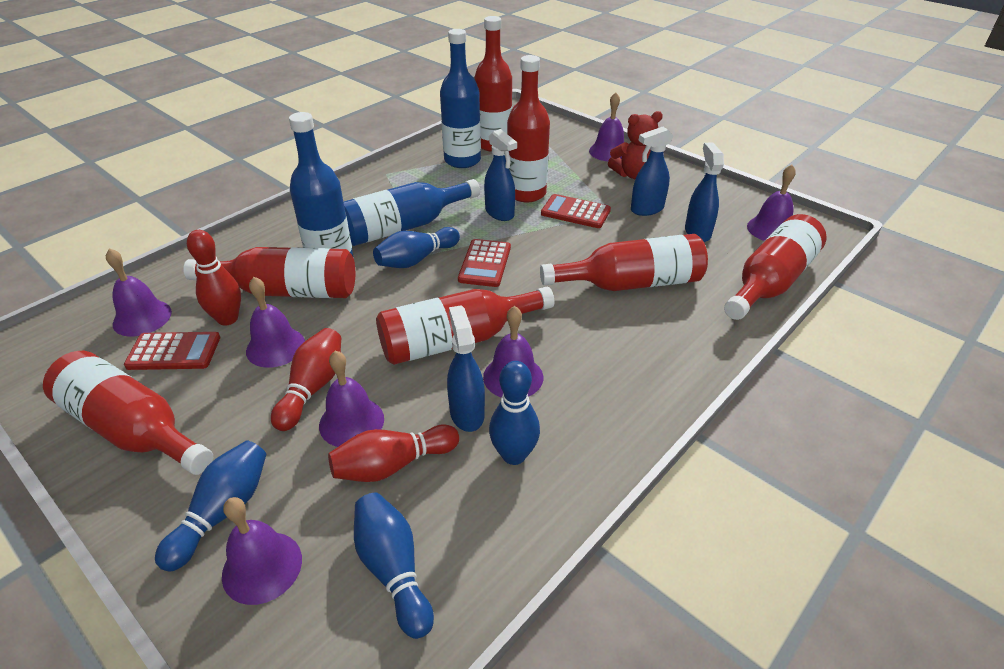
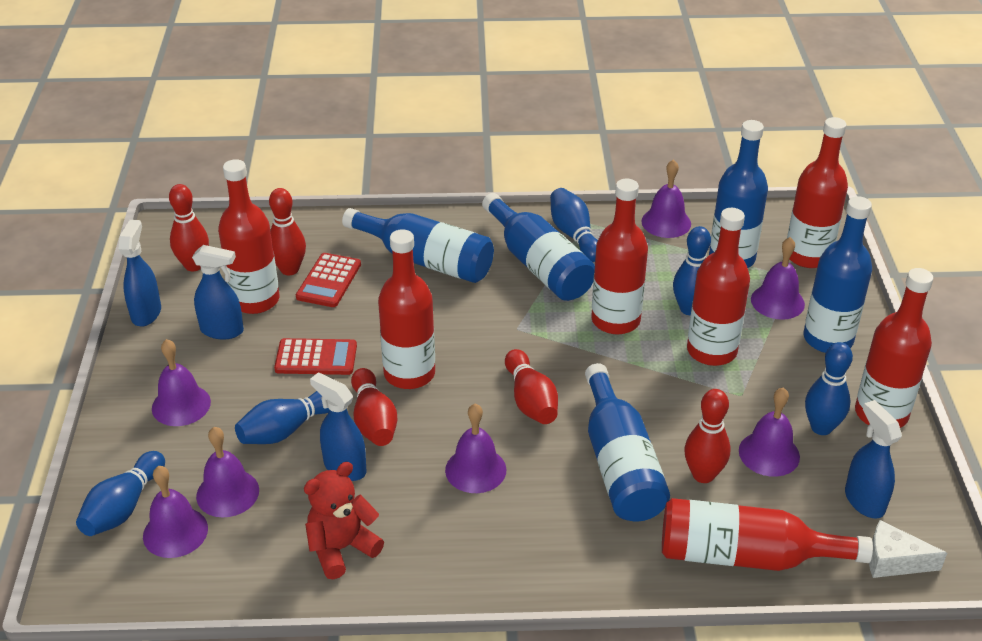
blue bottle: [289,112,354,258] [344,179,480,246] [440,29,481,168] = 3 -> [342,208,494,283] [482,193,595,301] [585,363,670,521] [709,120,768,268] [804,196,872,353] = 5
blue bowling pin: [155,441,266,572] [354,493,434,639] [373,227,460,268] [489,361,540,465] = 4 -> [76,451,165,536] [235,391,330,444] [550,188,598,262] [673,226,711,315] [805,342,853,435] = 5
red bowling pin: [187,230,241,326] [271,328,341,431] [328,424,459,482] = 3 -> [169,184,209,271] [269,188,306,275] [351,368,397,446] [505,349,558,424] [684,389,730,483] = 5
red calculator: [124,332,220,370] [458,239,511,287] [541,194,611,228] = 3 -> [274,338,357,375] [296,253,361,307] = 2
white cheese: none = 0 -> [869,520,947,578] = 1

